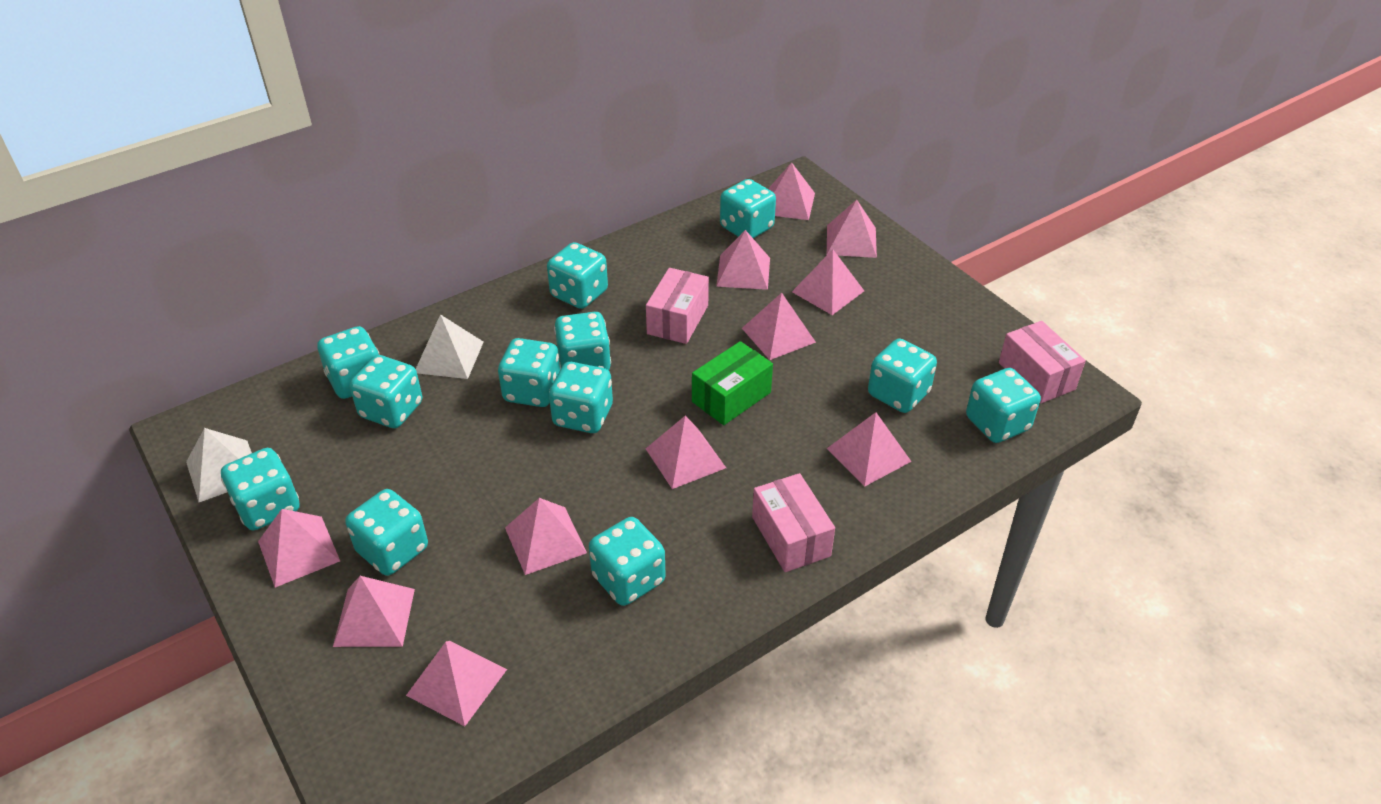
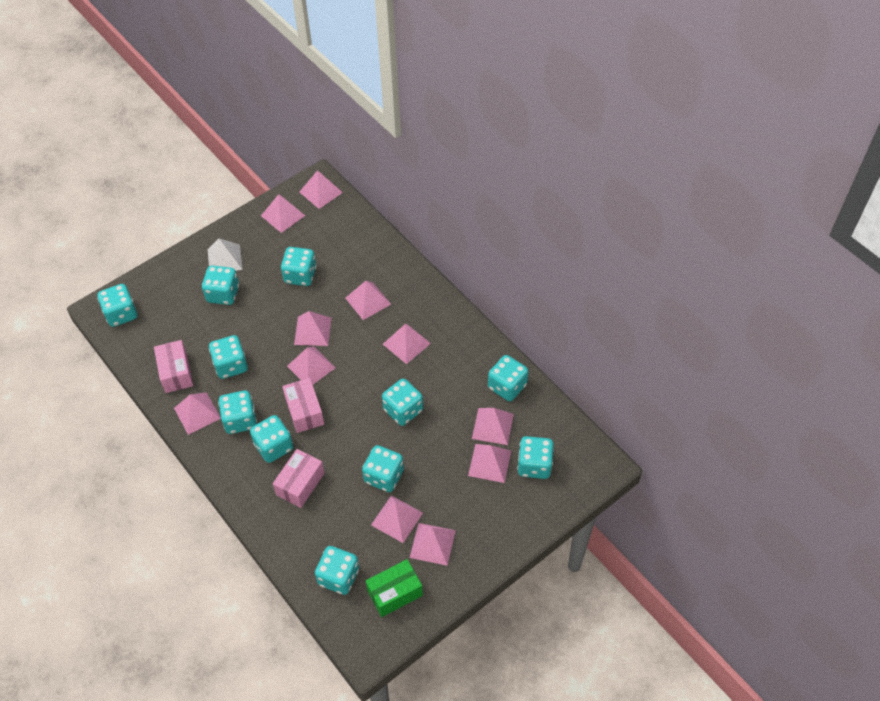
turquoise dice: [221,448,299,530] [317,326,379,399] [345,489,428,576] [350,355,422,428] [498,338,560,407] [547,242,608,309] [549,362,613,433] [554,312,611,370] [589,517,666,606] [720,179,776,238] [868,338,937,413] [966,368,1041,443] = 12 -> [97,284,137,327] [202,266,239,305] [209,335,248,379] [218,390,257,434] [250,415,293,463] [281,247,317,286] [315,546,359,595] [362,445,404,492] [382,379,423,426] [488,355,528,401] [517,436,554,479] = 11
white pyramid: [186,428,252,502] [416,314,483,379] = 2 -> [208,238,243,271] = 1

